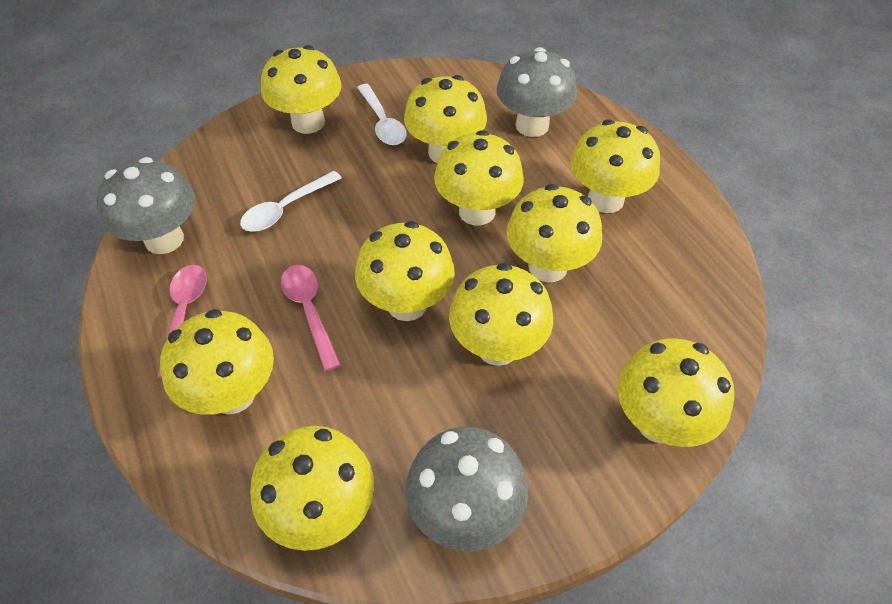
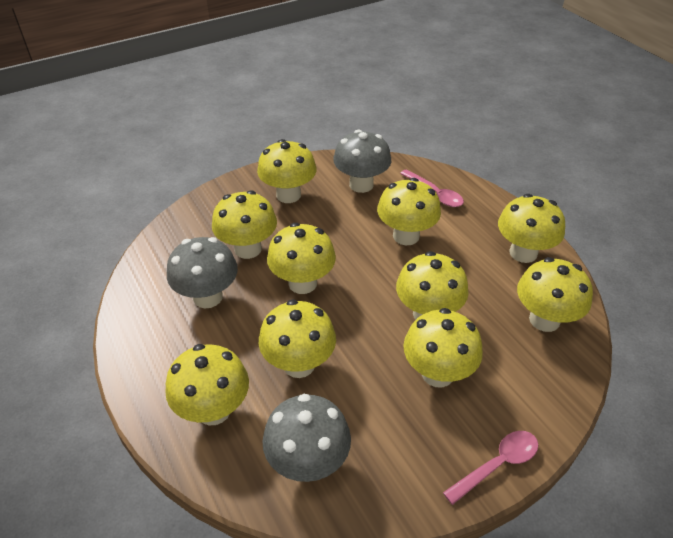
white spoon: [240,171,342,232] [357,84,407,145] = 2 -> none = 0

